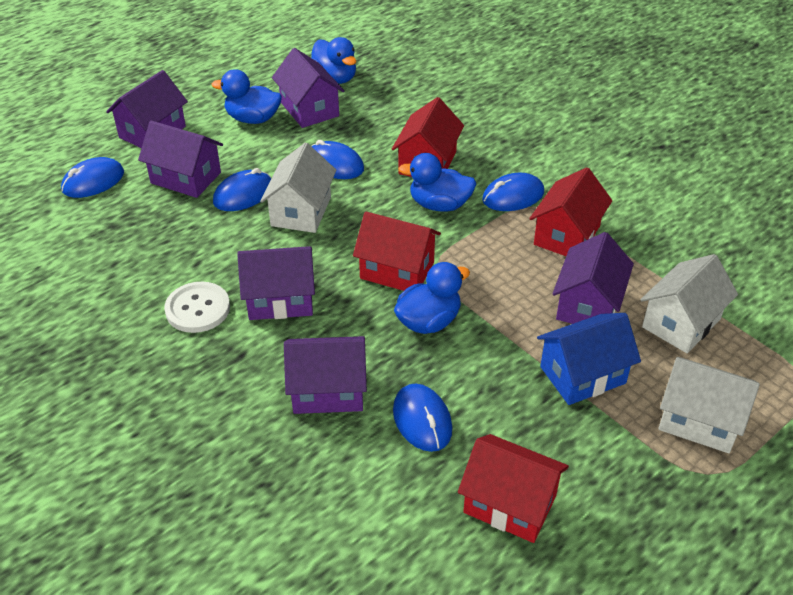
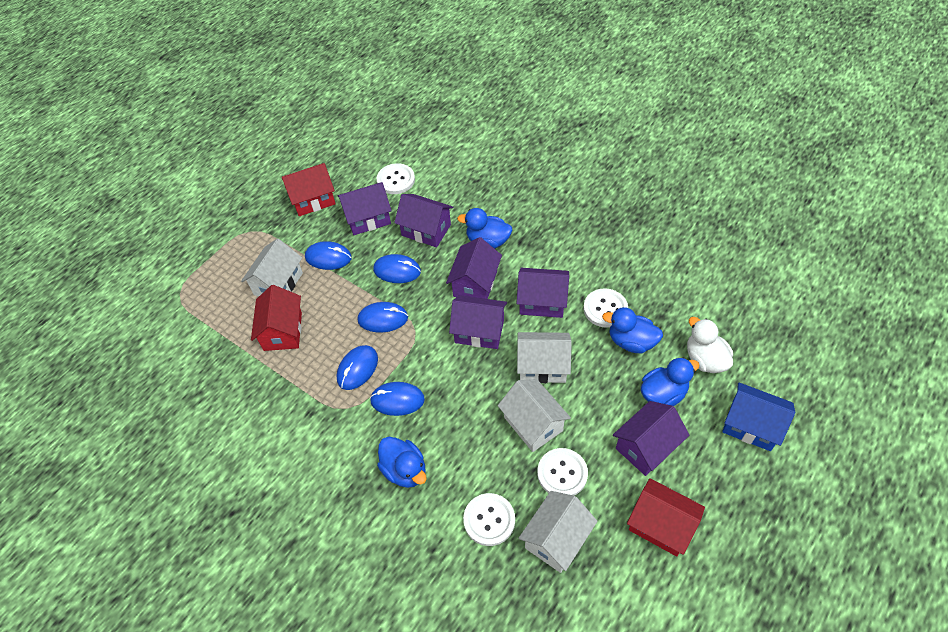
red house: [353,212,441,291] [392,97,464,177] [458,434,569,543] [529,167,612,256] = 4 -> [251,285,302,351] [282,163,336,216] [627,478,705,556] = 3
white button: [164,282,230,333] = 1 -> [376,163,415,194] [463,493,515,546] [537,448,588,495] [583,288,628,328] = 4
white duck: none = 0 -> [687,317,733,373] = 1
white house: [260,143,336,233] [640,254,738,353] [658,357,760,453] = 3 -> [241,238,303,297] [498,379,571,452] [517,332,572,383] [519,491,597,573] = 4

